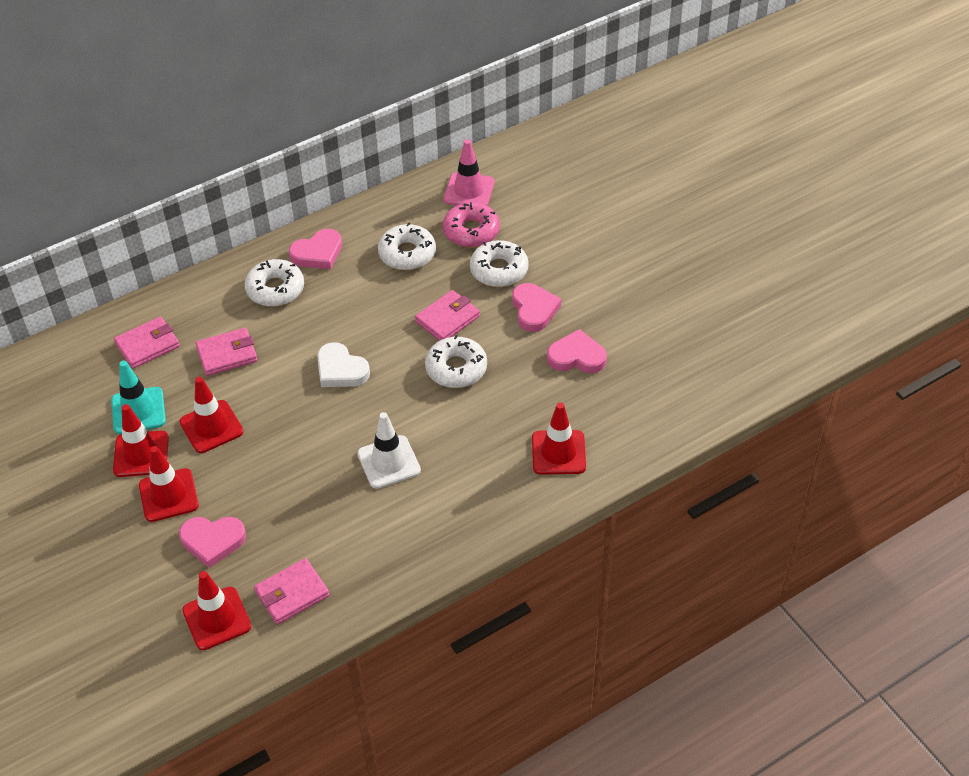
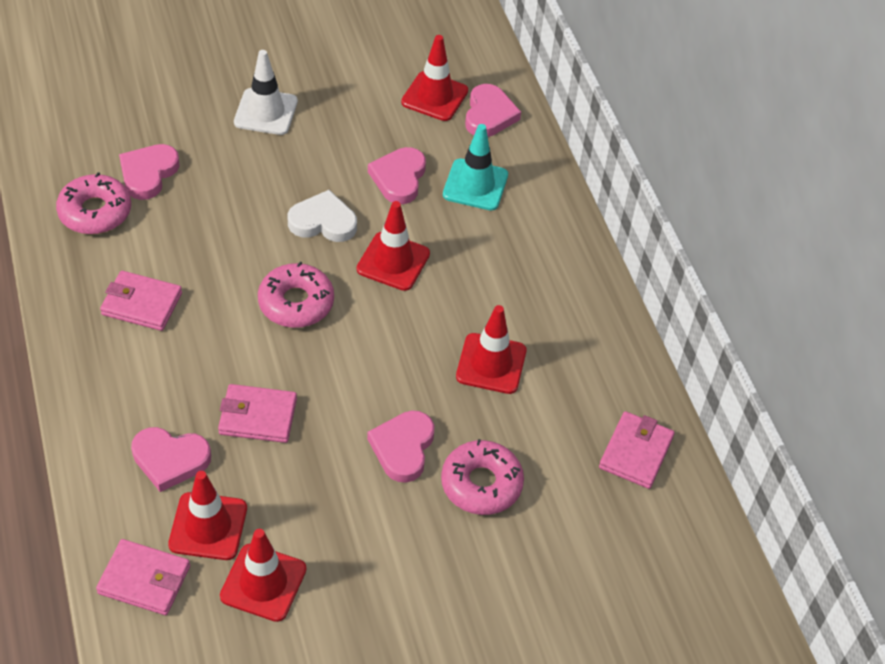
pink donut: [443,202,500,247] = 1 -> [56,172,131,234] [258,262,334,328] [441,439,524,515] = 3
pink heart: [179,517,246,568] [289,229,342,269] [512,283,561,332] [547,329,607,373] = 4 -> [119,144,180,200] [131,427,211,492] [367,411,435,483] [368,147,426,204] [465,84,521,137] = 5
pink traffic cone: [443,139,494,206] = 1 -> none = 0
white donut: [245,259,304,307] [378,223,436,270] [425,335,487,388] [470,240,529,287] = 4 -> none = 0

